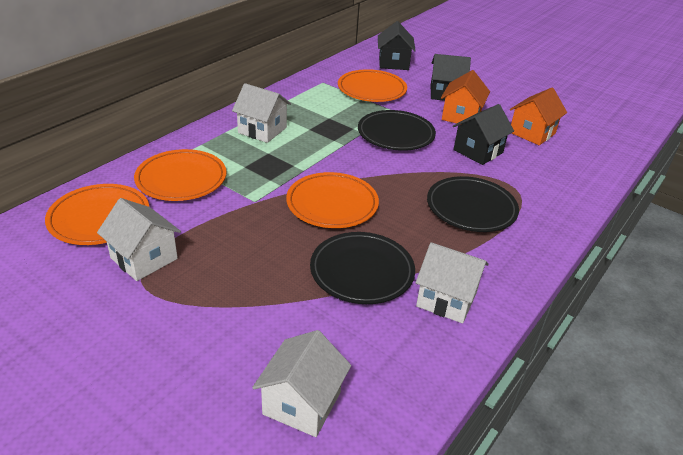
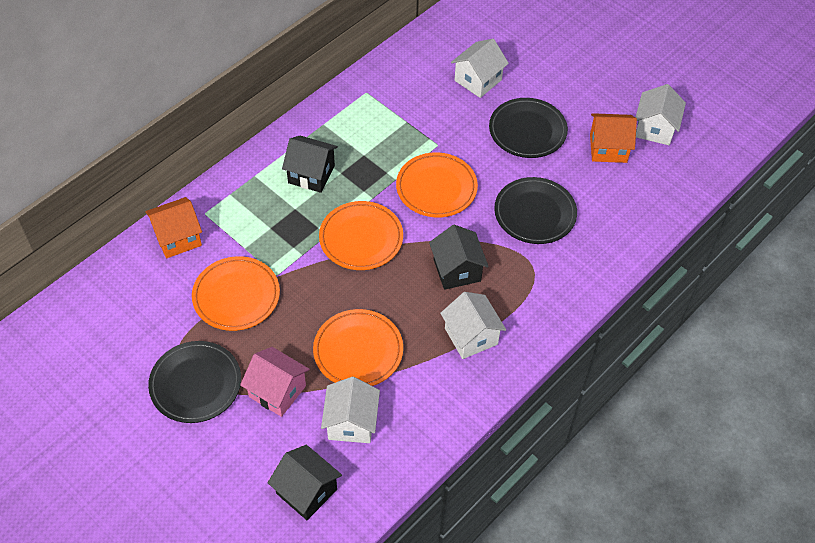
pink house: none = 0 -> [240,347,310,417] = 1

